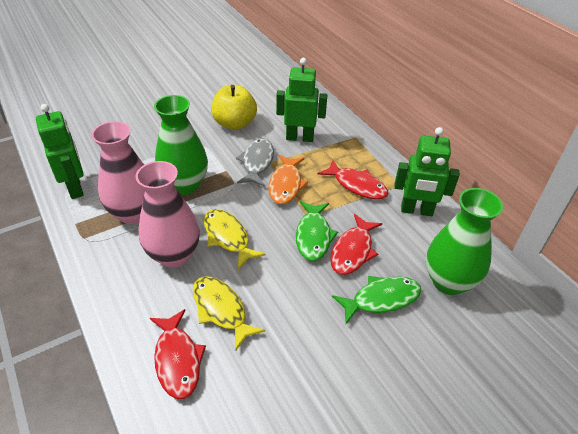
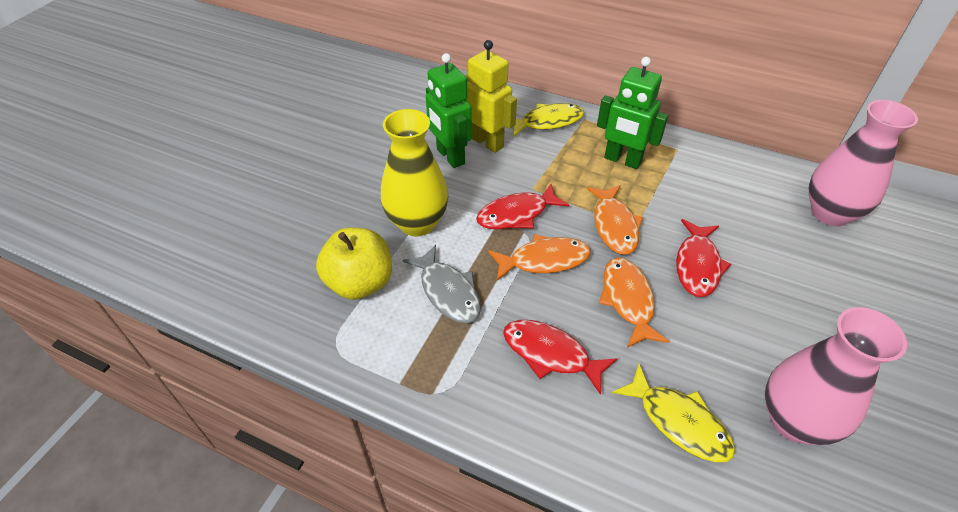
green fish: [296,201,338,261] [332,276,421,324] = 2 -> none = 0
green robot: [36,104,84,199] [276,58,327,142] [394,127,460,216] = 3 -> [426,53,472,168] [597,57,668,169] = 2
green vase: [154,95,208,195] [426,188,503,295] = 2 -> none = 0
orange fish: [268,155,308,204] = 1 -> [488,234,591,281] [586,185,643,255] [599,257,669,348] = 3
yellow robot: none = 0 -> [465,40,517,153] = 1
yellow vase: none = 0 -> [381,109,449,236] = 1

